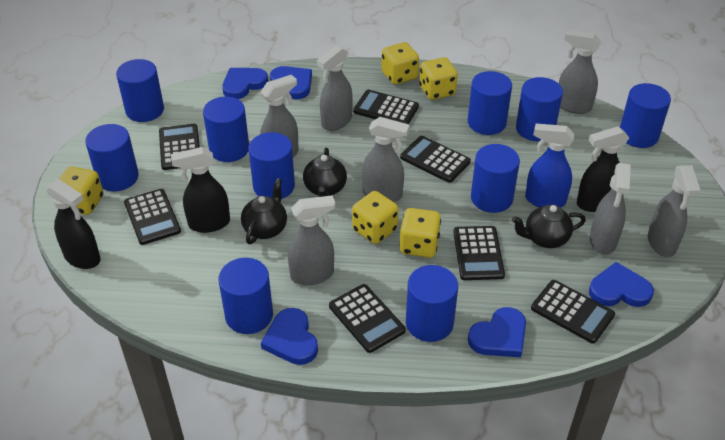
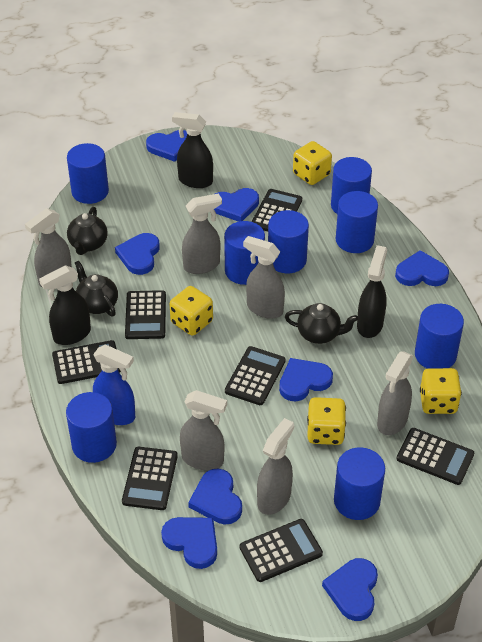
blue cylinder: [85,124,139,191] [116,59,164,122] [203,97,249,162] [218,258,273,334] [248,132,295,199] [406,265,458,342] [468,71,512,135] [471,144,520,213] [516,77,563,141] [620,83,671,148] = 10 -> [66,392,117,463] [67,143,109,204] [224,221,265,285] [268,210,309,273] [331,157,372,214] [334,447,385,520] [336,191,378,253] [415,304,464,369] = 8
blue heart: [222,68,268,99] [261,308,318,365] [270,66,312,100] [468,307,526,357] [589,262,654,307] = 5 -> [115,233,160,275] [146,130,187,162] [161,517,217,569] [188,468,242,525] [214,188,259,222] [279,358,333,401] [322,558,378,621] [395,250,449,286] = 8
grey spray bottle: [260,75,299,157] [288,195,335,285] [317,46,353,131] [362,117,410,202] [559,30,601,114] [590,163,631,255] [648,165,701,257] = 7 -> [25,208,72,288] [180,390,227,470] [182,193,222,274] [243,236,285,319] [257,418,294,515] [377,352,413,435] = 6
yellow dice: [59,166,104,215] [352,191,399,244] [381,42,419,85] [399,208,441,258] [419,57,458,100] = 5 -> [170,286,213,336] [293,141,332,185] [307,397,346,445] [420,368,462,414] = 4

